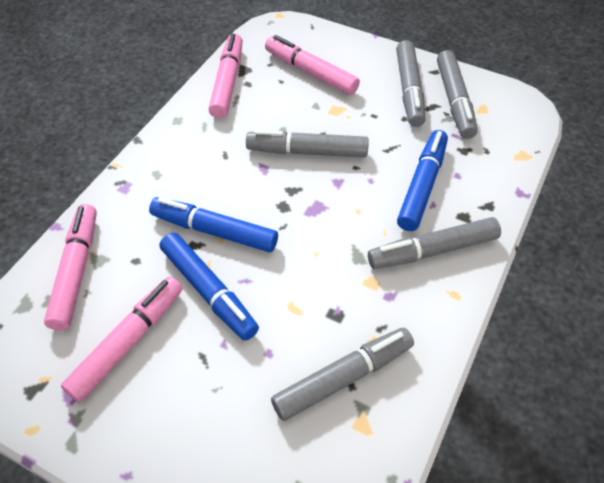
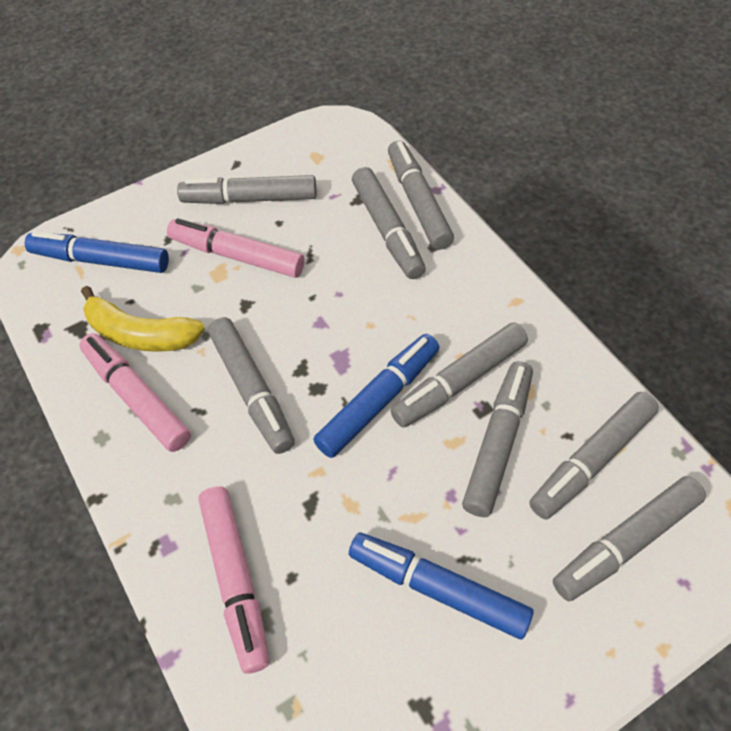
grey marker: [246,130,369,158] [271,328,414,421] [368,217,501,269] [396,40,426,127] [437,50,478,139] = 5 -> [177,175,316,204] [208,317,295,454] [352,167,426,279] [388,140,454,250] [391,322,528,428] [462,361,533,517] [529,392,659,520] [553,476,706,601] = 8
pink marker: [44,204,97,331] [61,276,183,402] [208,34,243,118] [265,35,360,95] = 4 -> [79,333,191,452] [167,218,304,278] [199,486,270,674] = 3
yellow banana: none = 0 -> [81,286,205,352] = 1

